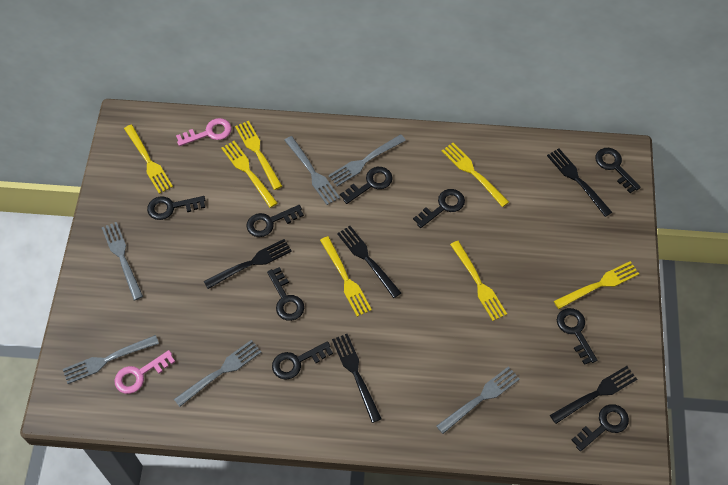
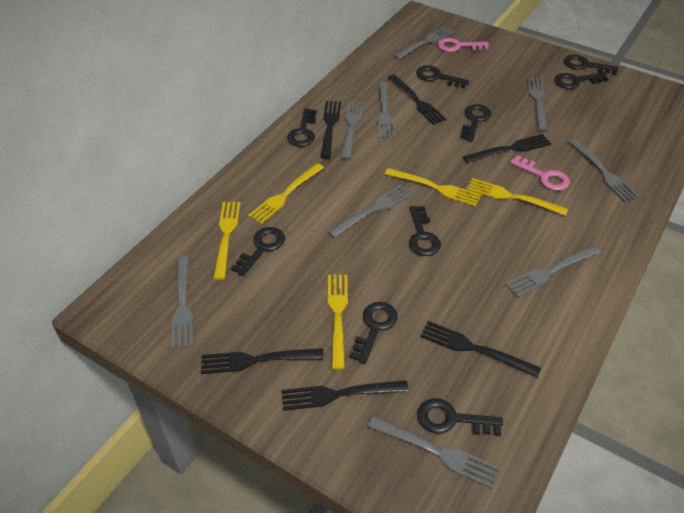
black fork: [204,239,292,289] [332,334,382,423] [337,226,401,298] [547,148,612,217] [550,366,637,424] = 5 -> [201,348,324,374] [282,380,409,411] [320,101,341,159] [388,74,446,125] [420,321,541,378] [463,134,551,163] = 6
grey fork: [63,335,159,384] [102,222,143,300] [174,340,261,407] [284,136,340,205] [328,134,406,186] [436,366,520,434] = 6 -> [172,256,193,349] [328,184,413,238] [340,101,364,159] [368,416,499,488] [377,82,395,138] [394,26,455,60] [505,245,601,298] [527,77,547,131] [568,138,639,202] = 9
yellow fork: [124,125,173,194] [221,141,278,208] [235,121,282,190] [320,236,372,317] [442,143,509,207] [450,241,507,321] [554,261,639,309] = 7 -> [213,202,241,280] [248,163,324,224] [328,275,348,370] [385,168,481,207] [467,178,568,216] = 5

